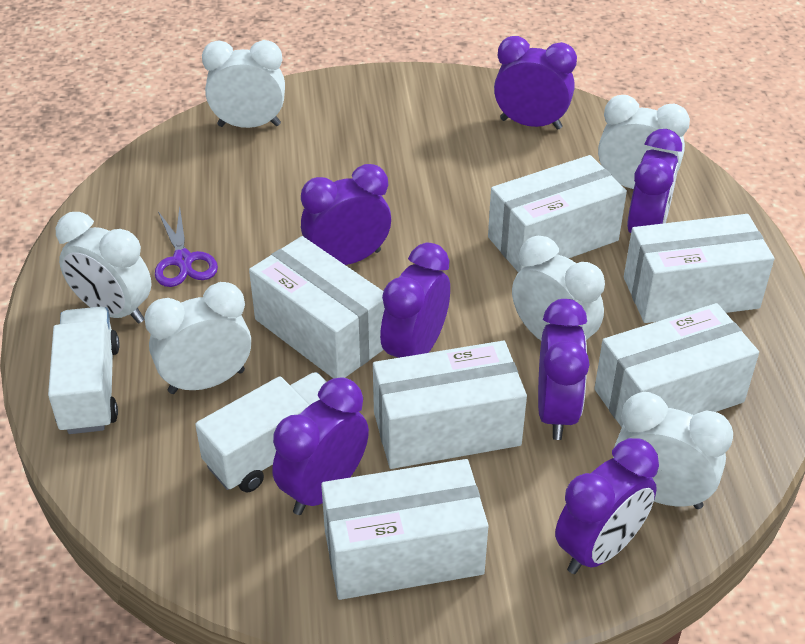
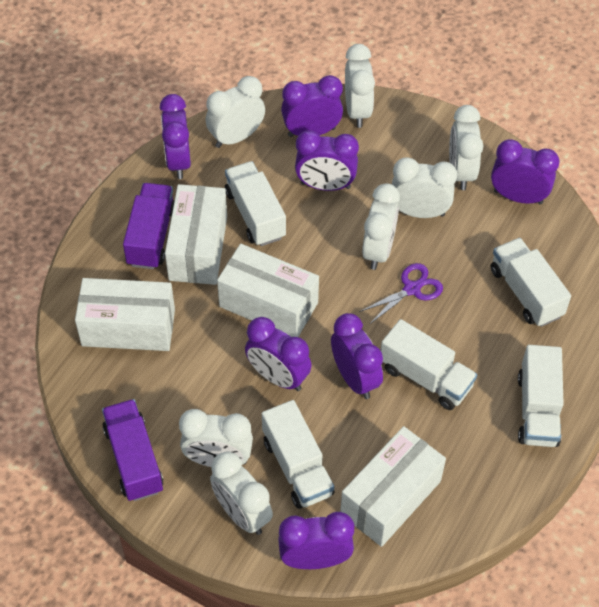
purple truck: none = 0 -> [102,399,163,501] [123,183,174,269] = 2
white box: [249,236,384,378] [321,459,489,600] [373,341,527,469] [488,155,627,272] [594,303,759,427] [624,214,774,323] = 6 -> [75,278,175,351] [165,184,227,285] [217,244,319,337] [340,426,446,547] = 4
white clock: [56,212,152,324] [144,282,251,394] [202,40,285,128] [512,236,605,340] [598,95,690,189] [613,392,733,509] = 6 -> [179,409,253,467] [206,76,265,148] [210,452,273,535] [345,44,375,128] [362,183,400,270] [392,157,457,218] [449,105,483,190] = 7
white truck: [48,307,120,434] [195,372,327,493] = 2 -> [225,161,286,246] [262,400,335,509] [381,319,477,410] [491,238,571,327] [518,345,564,447] = 5

